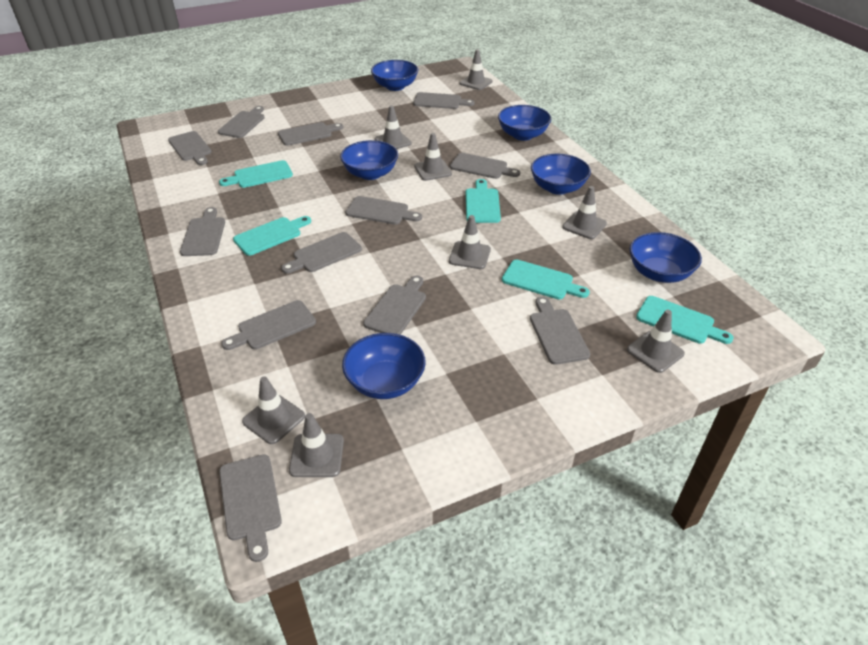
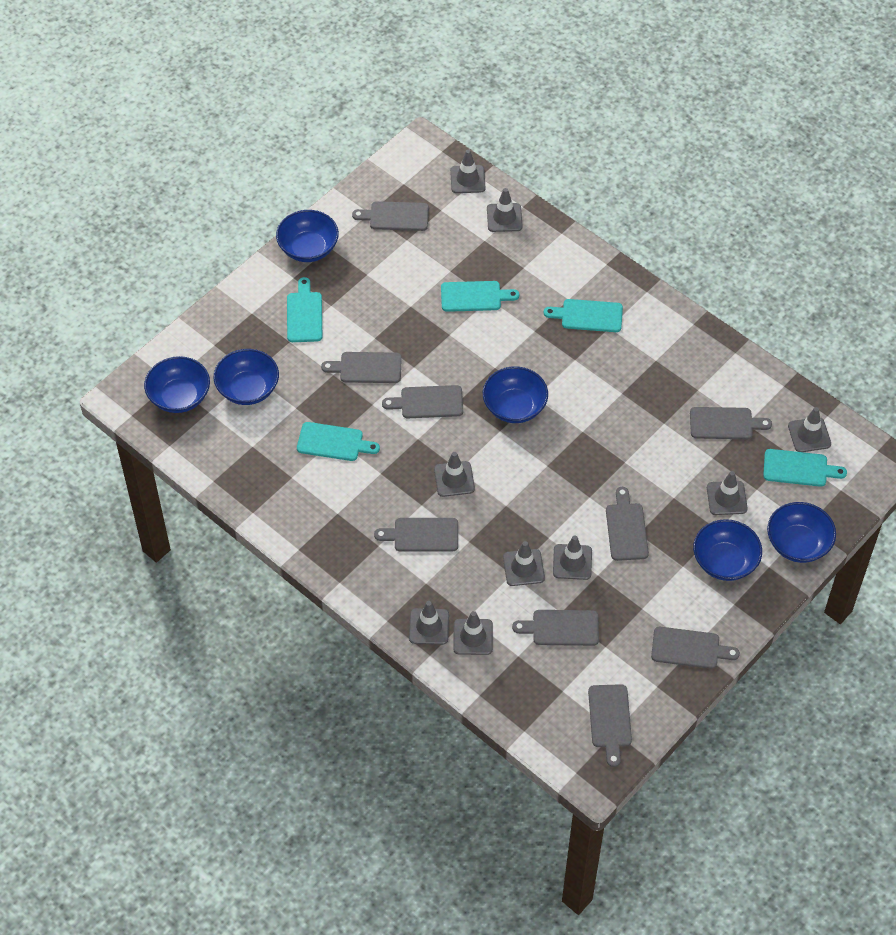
grey cutting board: [168,131,212,165] [180,207,225,256] [218,106,265,138] [219,454,282,562] [221,300,316,350] [278,122,343,146] [281,232,362,274] [345,196,422,225] [363,276,426,335] [413,92,474,109] [450,153,520,179] [530,297,590,365] = 12 -> [321,352,402,383] [352,201,429,231] [374,518,458,552] [382,385,463,418] [512,610,599,646] [588,684,632,767] [606,487,649,561] [651,627,740,669] [690,407,772,439] = 9
grey traffic cone: [242,376,305,444] [289,413,344,477] [375,105,412,149] [414,133,452,181] [449,215,491,269] [460,49,493,90] [562,186,607,239] [627,310,685,373] = 8 -> [409,601,449,645] [434,452,475,497] [450,149,486,193] [453,611,493,655] [487,188,523,232] [503,541,545,586] [553,535,592,580] [707,471,748,515] [788,407,831,452] = 9

